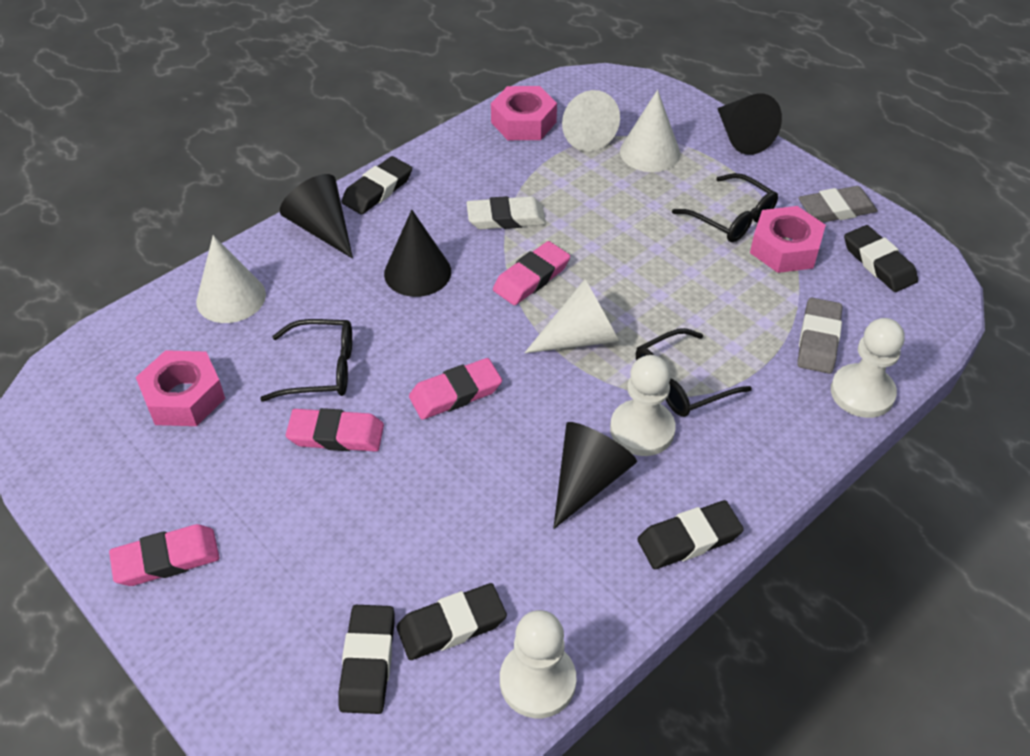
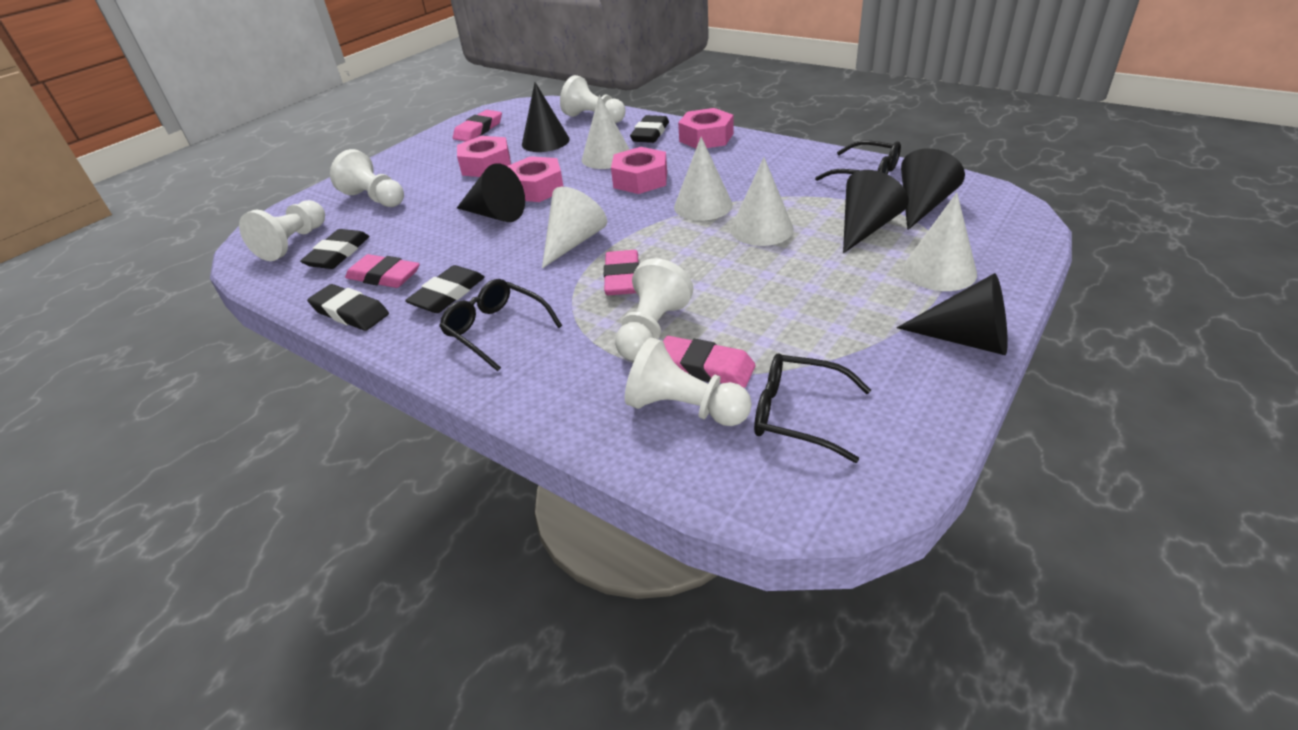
black cone: [280,174,353,259] [384,210,451,297] [553,422,637,529] [717,93,782,155] = 4 -> [457,163,525,222] [522,82,570,152] [843,170,908,254] [896,273,1008,355] [901,149,965,230] = 5
black eraser: [338,605,394,714] [341,156,412,215] [397,583,507,660] [637,500,744,569] [844,225,918,292] = 5 -> [300,229,370,269] [307,284,389,331] [405,265,485,313] [630,115,669,143] = 4
grey eraser: [797,298,842,374] [798,186,878,223] = 2 -> none = 0
pink nut: [136,350,225,426] [491,86,557,140] [750,206,826,273] = 3 -> [457,136,511,177] [507,156,564,202] [611,147,667,194] [678,108,733,149] = 4
white cone: [196,235,266,323] [525,279,619,353] [562,90,620,151] [620,90,680,172] = 4 -> [542,187,607,268] [582,95,630,169] [674,137,733,221] [731,157,794,246] [903,193,977,291] = 5
white eraser: [466,196,546,229] = 1 -> none = 0
white pawn: [500,610,577,718] [610,355,676,456] [831,318,904,418] = 3 -> [239,200,325,261] [330,149,404,207] [560,75,626,123] [615,258,693,361] [625,337,752,426] = 5

